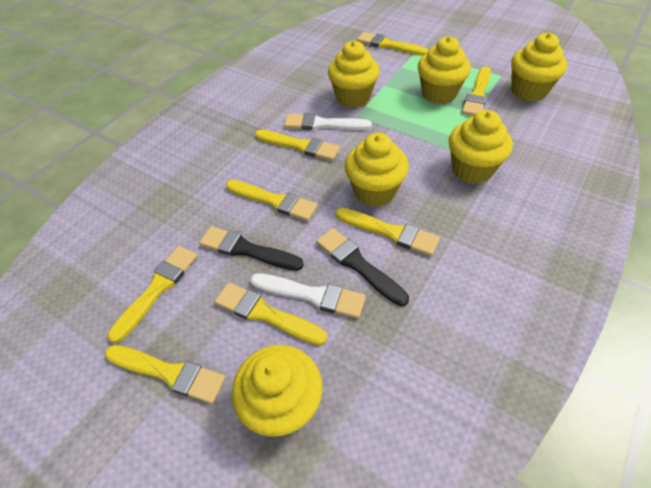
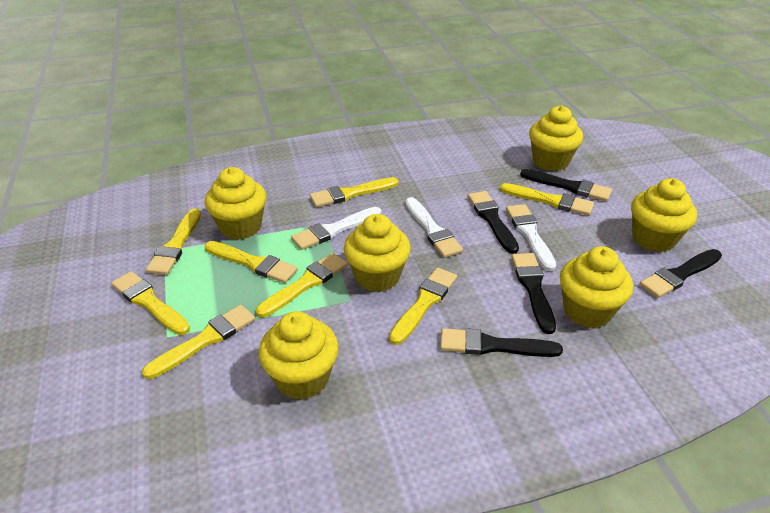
black brush: [199,226,304,271] [316,228,409,306] = 2 -> [440,328,563,357] [468,191,519,254] [512,253,556,334] [520,169,612,201] [640,249,722,298] = 5
white brush: [250,273,366,318] [284,113,372,130] = 2 -> [291,207,381,250] [405,197,463,258] [506,204,556,271] = 3

